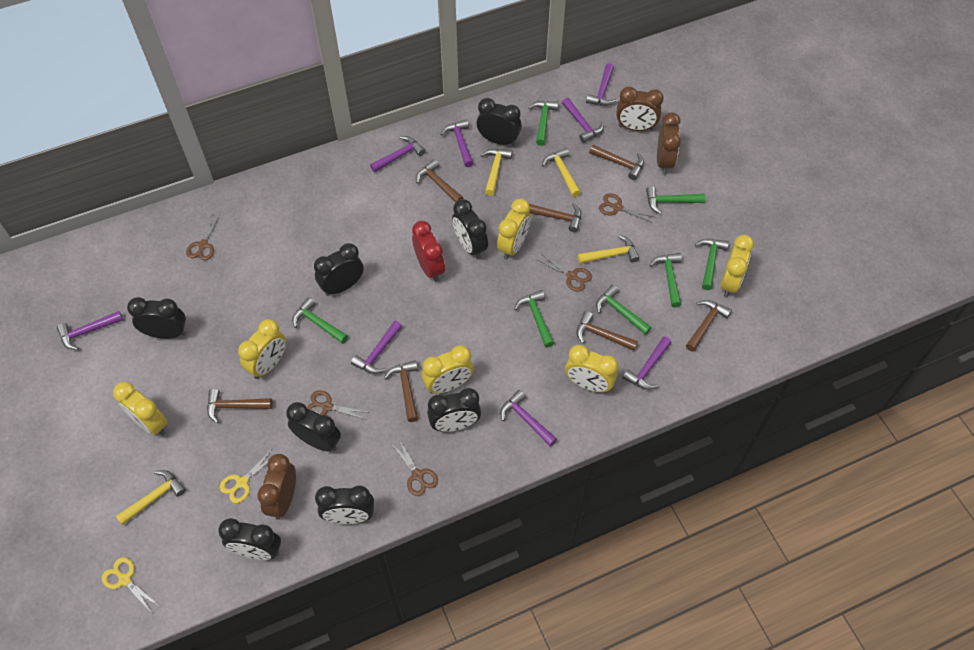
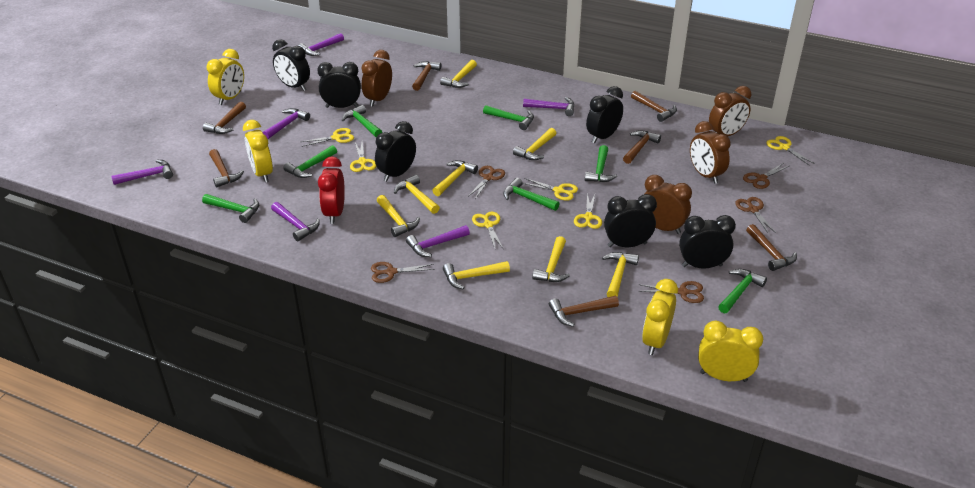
black clock: [127,297,186,339] [218,518,281,560] [286,402,341,452] [314,243,364,296] [315,485,374,524] [427,388,481,432] [452,199,488,259] [477,98,522,146] = 8 -> [272,39,310,91] [317,62,361,108] [375,121,416,182] [586,86,623,144] [604,194,657,247] [679,215,736,269] = 6
brown clock: [258,454,296,520] [616,87,664,131] [657,112,681,175] = 3 -> [361,50,392,107] [645,175,692,234] [690,121,731,184] [709,86,751,136] = 4
purple hammer: [57,311,123,350] [351,321,402,374] [370,136,426,173] [440,119,474,167] [500,390,557,447] [562,98,604,143] [586,63,617,106] [622,337,672,390] = 8 -> [111,160,173,185] [263,108,310,139] [271,202,320,241] [298,33,344,56] [406,225,470,257] [523,97,574,116] = 6
yellow clock: [113,382,167,436] [238,319,286,379] [422,345,474,394] [497,199,530,260] [565,345,618,392] [720,235,754,297] = 6 -> [207,49,244,105] [243,120,273,182] [642,279,678,355] [698,321,763,382] = 4
yellow hammer: [116,470,186,525] [481,149,513,196] [542,148,581,197] [578,235,639,264] = 4 -> [377,195,420,237] [394,175,440,214] [432,160,478,196] [440,60,477,88] [443,261,510,289] [513,128,556,160] [532,236,570,282] [602,252,639,297] = 8
yellow scissors: [102,557,159,613] [220,448,273,503] = 2 -> [301,128,354,147] [350,143,376,172] [472,212,503,248] [523,178,578,201] [574,193,602,229] [766,136,815,165] = 6

